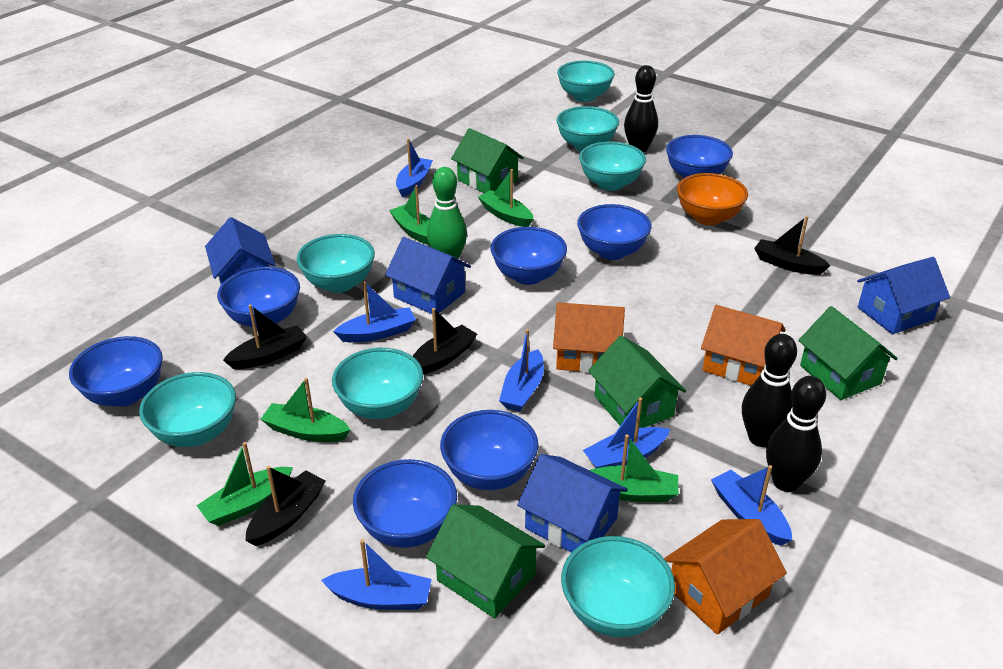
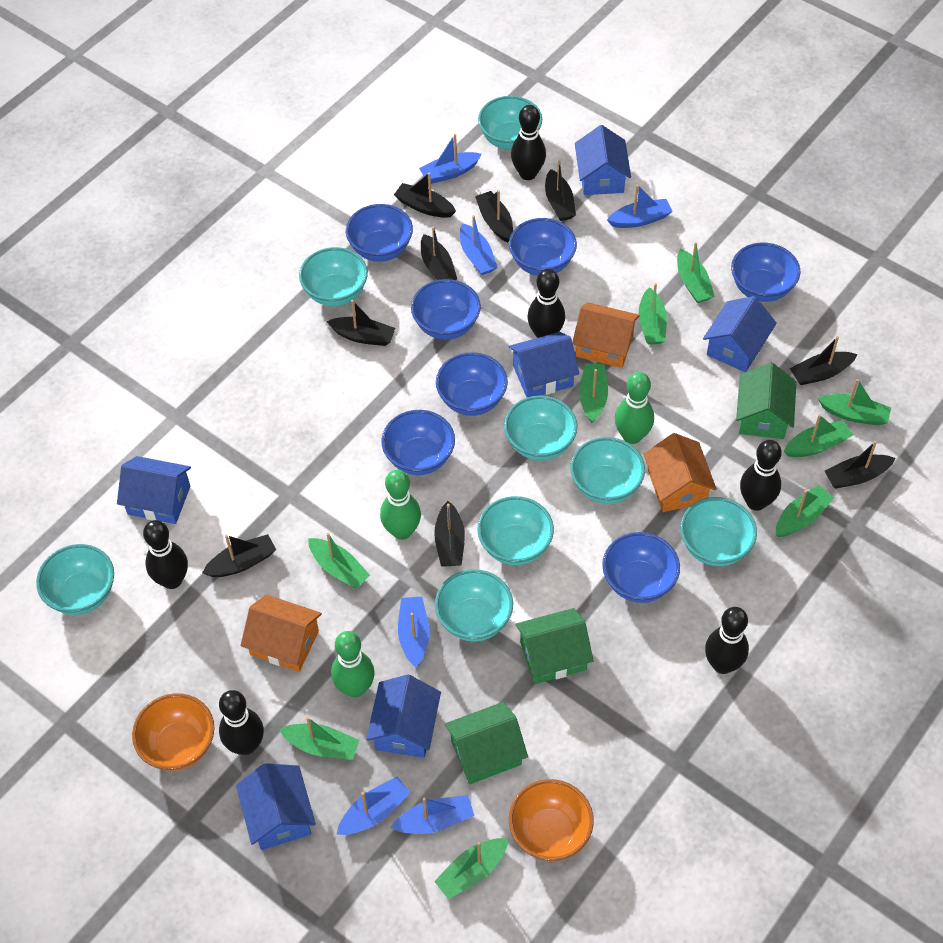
black boat: [223,305,307,369] [245,466,326,546] [413,308,477,375] [754,216,831,275] = 4 -> [202,534,276,577] [326,300,395,346] [394,173,456,218] [421,226,457,280] [434,501,465,566] [475,190,513,243] [545,161,576,221] [790,336,857,385] [825,441,896,489] = 9
black bowling pin: [624,65,658,153] [742,334,797,447] [766,376,826,492] = 3 -> [143,520,188,589] [219,690,264,755] [511,105,546,180] [527,269,565,338] [705,607,749,674] [740,440,782,511] = 6
blue house: [205,217,275,284] [385,237,471,314] [517,454,628,553] [857,257,950,334] = 4 -> [117,456,191,524] [236,763,316,850] [366,674,441,758] [509,332,579,397] [575,125,631,195] [703,296,777,372] = 6
green boat: [196,442,293,526] [260,378,350,442] [389,185,429,245] [478,169,533,227] [589,434,678,502] = 5 -> [279,717,360,760] [308,533,370,589] [434,838,508,899] [579,363,608,423] [639,283,667,344] [677,242,715,303] [776,485,834,537] [784,414,853,457] [818,379,891,426] = 9
green bowling pin: [427,167,467,259] = 1 -> [331,631,375,697] [380,470,421,540] [615,372,654,444] = 3
green house: [426,504,545,618] [451,128,524,193] [588,335,686,428] [798,306,898,400] = 4 -> [445,702,528,784] [516,608,594,684] [736,363,797,439] = 3
orange bowl: [677,173,748,226] = 1 -> [132,693,214,771] [509,779,594,861] = 2
turquoise bowl: [139,372,236,447] [297,234,375,293] [332,348,423,419] [556,106,619,151] [557,61,615,102] [561,536,675,637] [579,141,646,191] = 7 -> [36,544,114,615] [299,247,368,306] [435,569,513,642] [477,496,554,565] [478,96,542,150] [504,395,578,461] [570,437,645,504] [680,497,757,566] = 8

